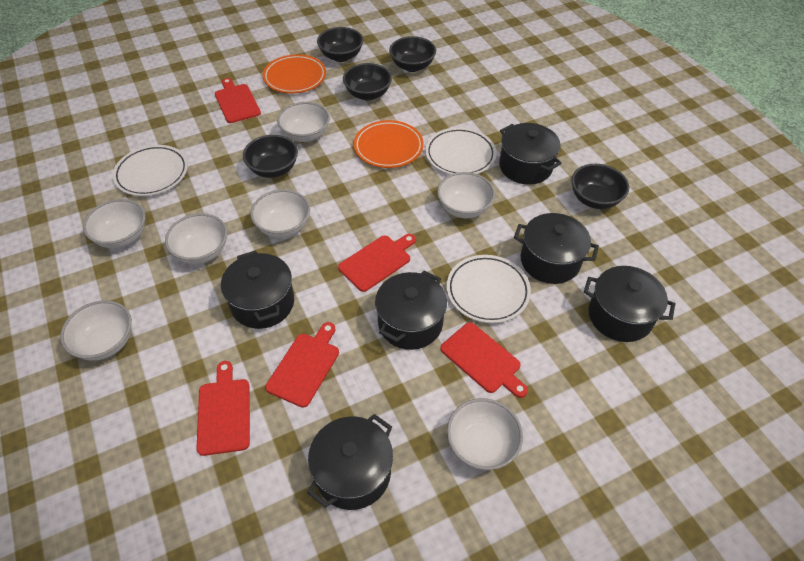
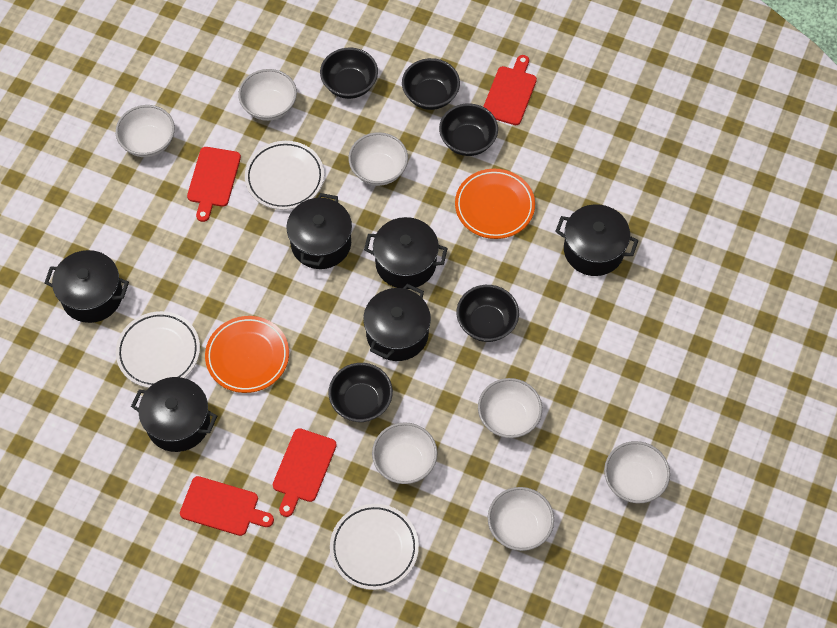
red cutting board: [196,361,250,456] [215,78,261,123] [265,322,339,408] [338,234,416,292] [440,322,528,398] = 5 -> [180,476,274,536] [187,147,241,222] [273,428,337,517] [483,55,537,125] = 4

